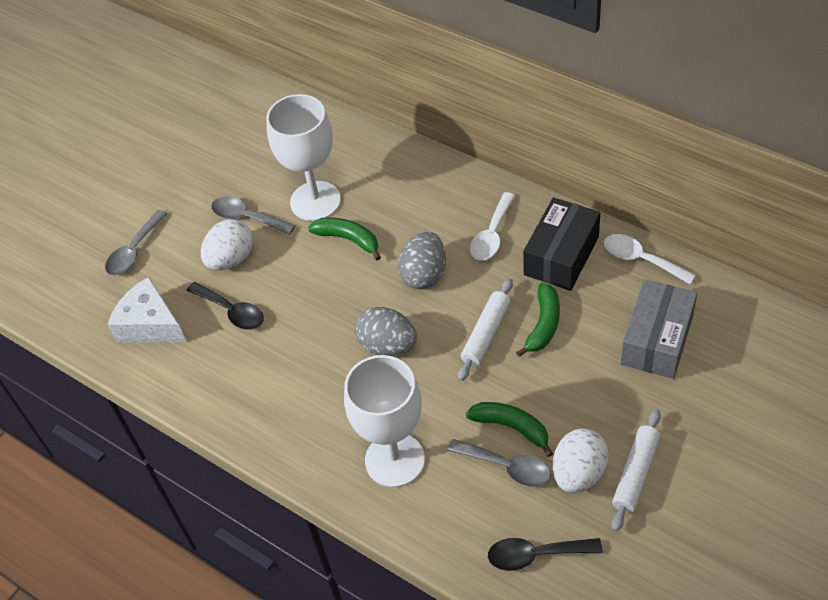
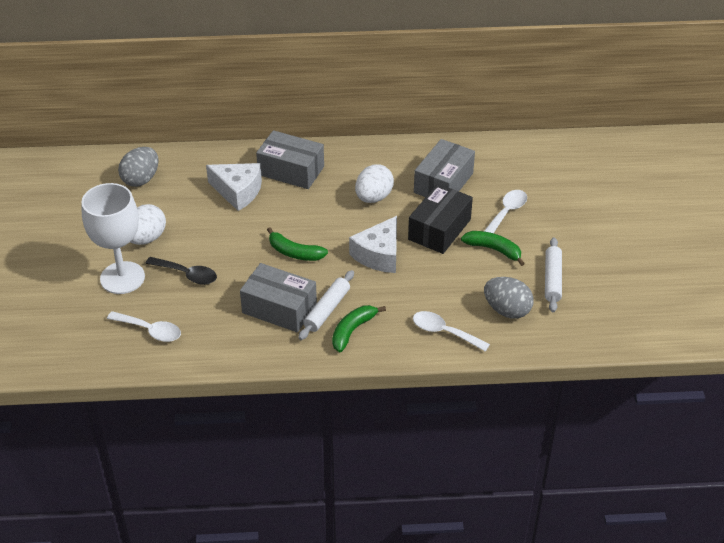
black spoon: [186,282,264,330] [488,538,602,571] = 2 -> [145,257,217,285] = 1
grey box: [621,279,697,379] = 1 -> [240,263,317,332] [256,130,324,189] [414,139,475,197] = 3
grey spoon: [105,210,167,276] [211,196,295,235] [447,439,551,487] = 3 -> none = 0
white cheese: [107,277,186,342] = 1 -> [206,163,262,211] [349,216,397,273] = 2
white goblet: [266,94,341,221] [344,355,425,487] = 2 -> [81,183,145,294] = 1
white spoon: [470,192,515,260] [604,234,696,284] = 2 -> [107,311,181,342] [413,311,490,352] [484,190,527,233] = 3

